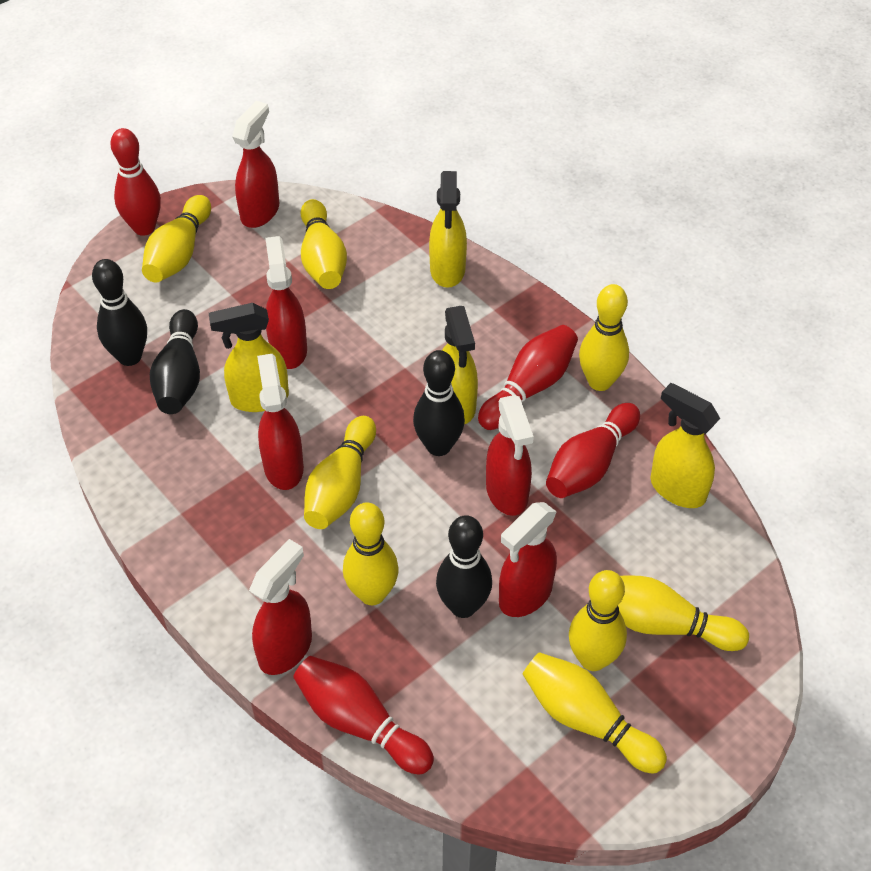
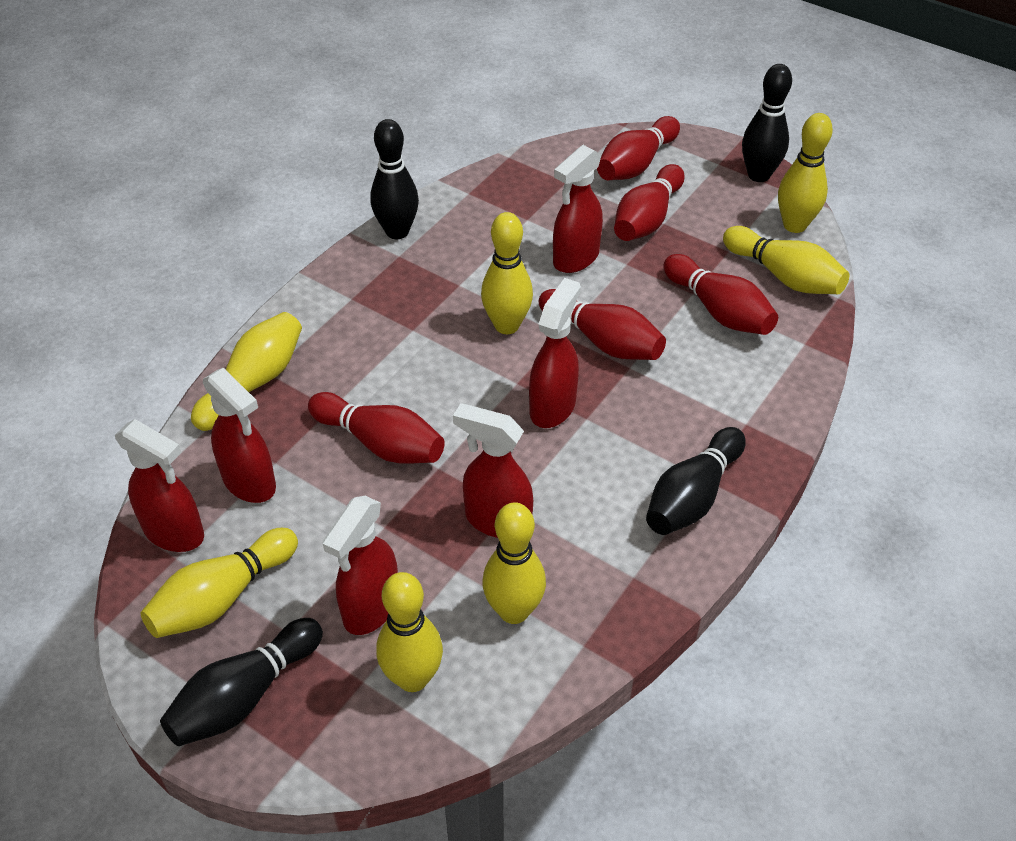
red bowling pin: [110,128,161,236] [293,656,434,774] [478,325,578,430] [546,403,640,498] = 4 -> [308,392,445,464] [539,289,666,360] [597,116,680,180] [614,164,685,241] [663,254,778,335] = 5
yellow bowling pin: [142,195,211,283] [301,199,347,289] [304,416,376,529] [343,503,399,605] [523,652,667,774] [569,570,627,671] [579,284,629,391] [618,575,749,651] = 8 -> [141,528,298,638] [191,312,302,431] [376,572,443,692] [481,212,533,334] [482,502,546,624] [723,226,850,294] [778,113,833,233] = 7
yellow spray bottle: [209,303,289,412] [429,171,467,288] [442,306,478,424] [650,383,720,508] = 4 -> none = 0

